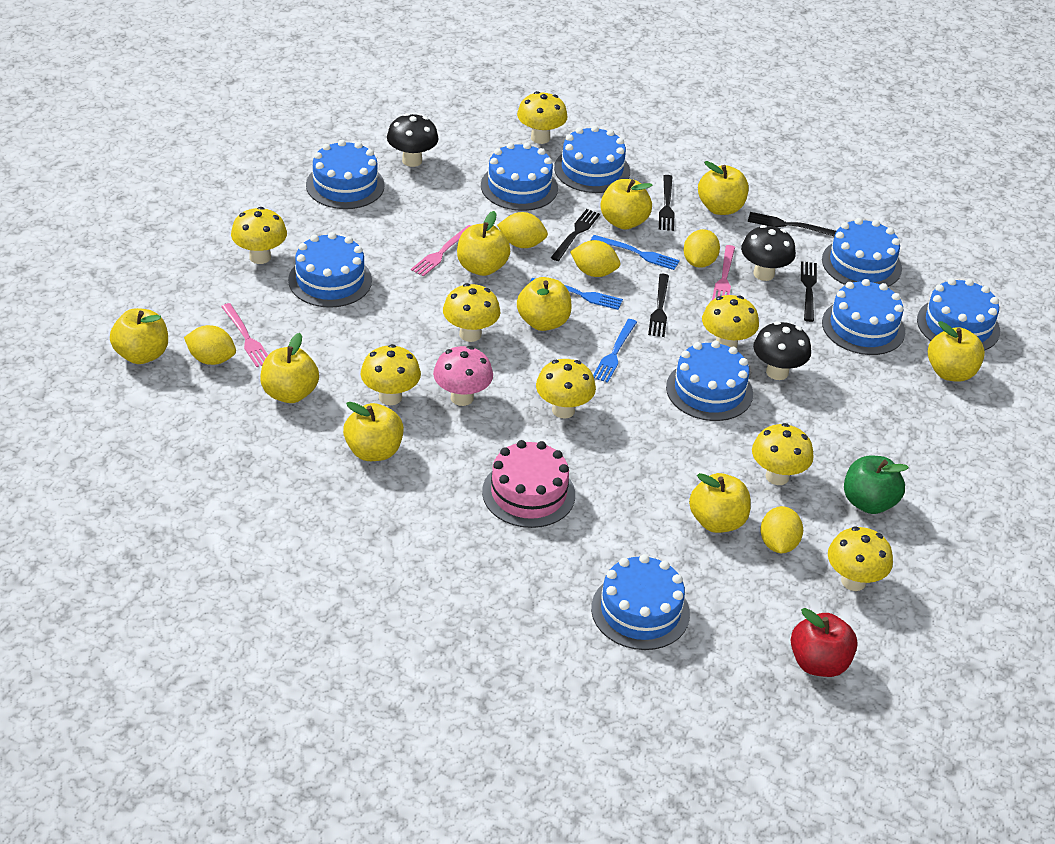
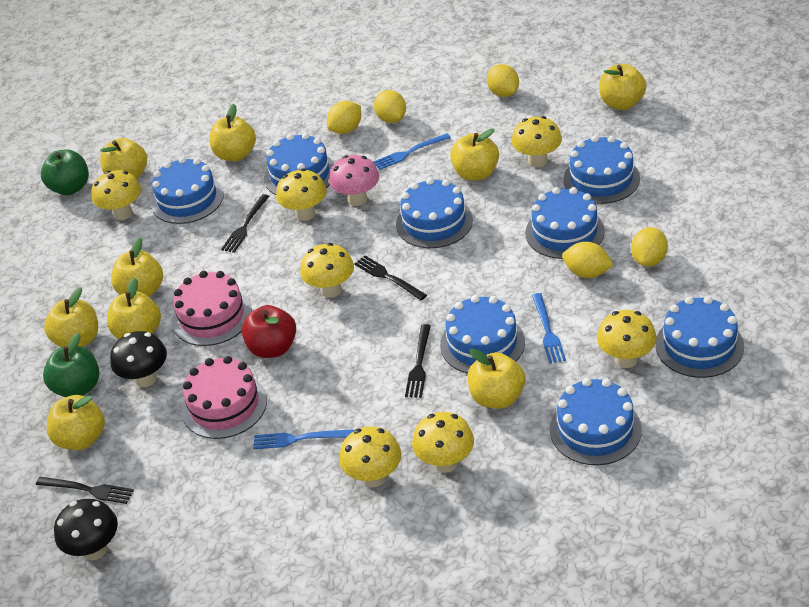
black fork: [551,209,600,261] [648,274,669,337] [659,175,675,231] [748,212,836,236] [801,261,817,322] = 5 -> [36,477,134,504] [221,194,269,253] [354,256,427,300] [405,324,431,398] = 4
black mushroom: [387,113,439,167] [741,225,796,281] [753,321,811,380] = 3 -> [54,499,118,560] [110,331,167,387] = 2
blue cake: [288,232,372,308] [306,140,385,209] [481,143,558,211] [554,126,630,193] [591,554,690,650] [666,341,753,421] [822,218,902,287] [822,279,905,355] [917,278,1000,351] = 9 -> [151,157,224,224] [264,133,334,195] [396,178,473,248] [440,295,525,374] [525,187,605,259] [550,378,642,465] [563,135,640,204] [655,296,744,378] = 8
green apple: [844,455,909,514] = 1 -> [41,149,89,195] [43,333,99,397] = 2
pink cake: [482,440,575,528] = 1 -> [172,271,252,346] [182,356,267,439] = 2
pink fork: [221,303,268,367] [411,225,471,277] [712,245,735,300] = 3 -> none = 0
yellow mushroom: [231,207,287,264] [361,344,421,405] [443,283,500,342] [517,91,568,144] [536,359,596,419] [702,295,759,348] [752,423,814,485] [828,527,893,591] = 8 -> [91,170,141,220] [276,168,327,221] [300,243,354,298] [339,426,401,487] [412,412,474,473] [512,116,562,167] [597,310,657,368] = 7

